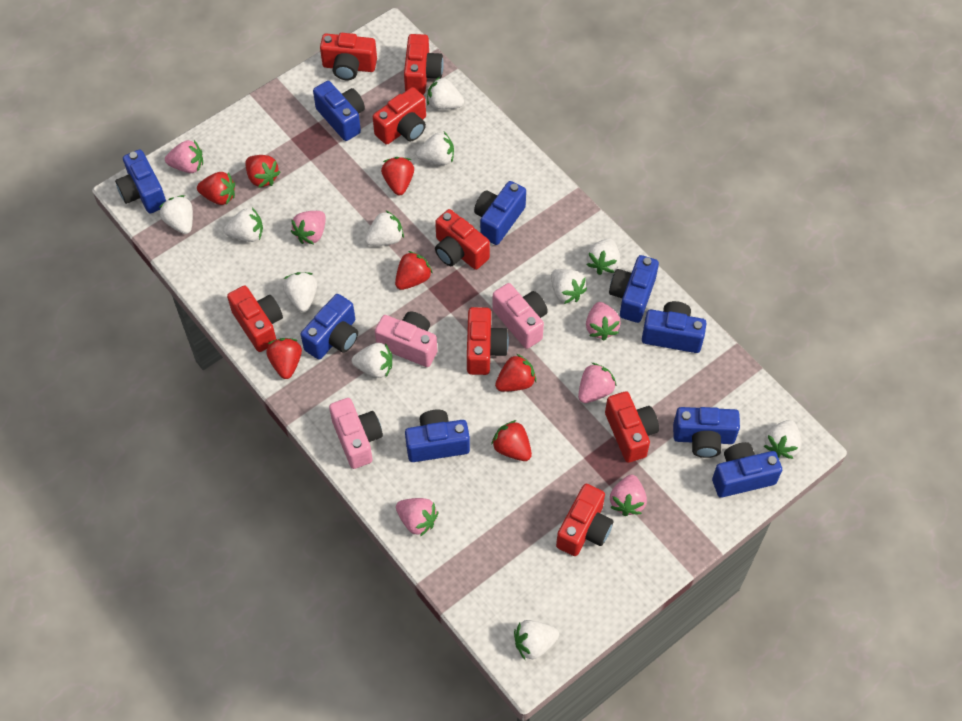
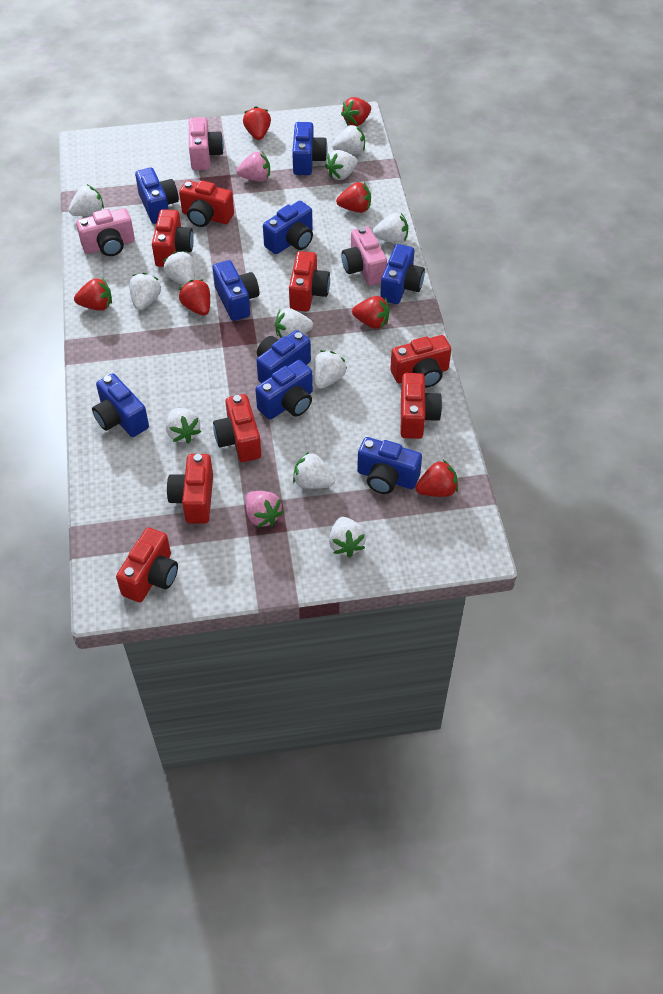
pink strawberry: [165,140,203,173] [291,211,326,244] [396,498,438,537] [578,363,617,403] [586,302,621,341] [610,475,647,516] = 6 -> [236,152,270,182] [246,491,283,528] = 2

